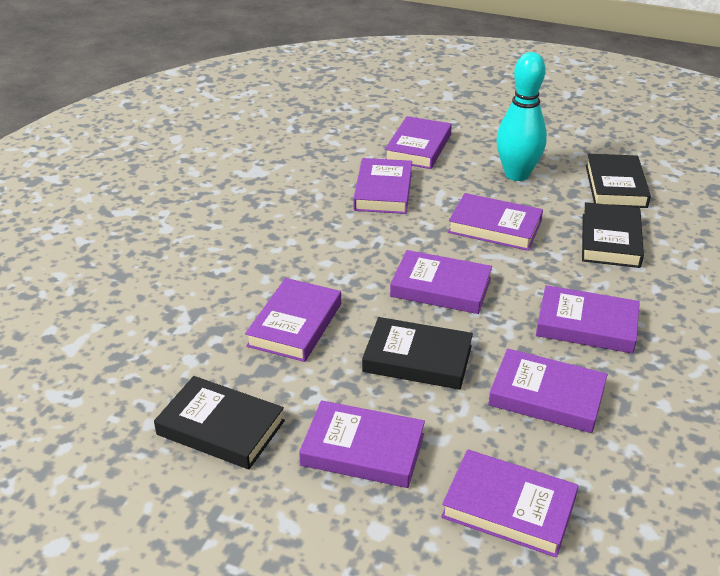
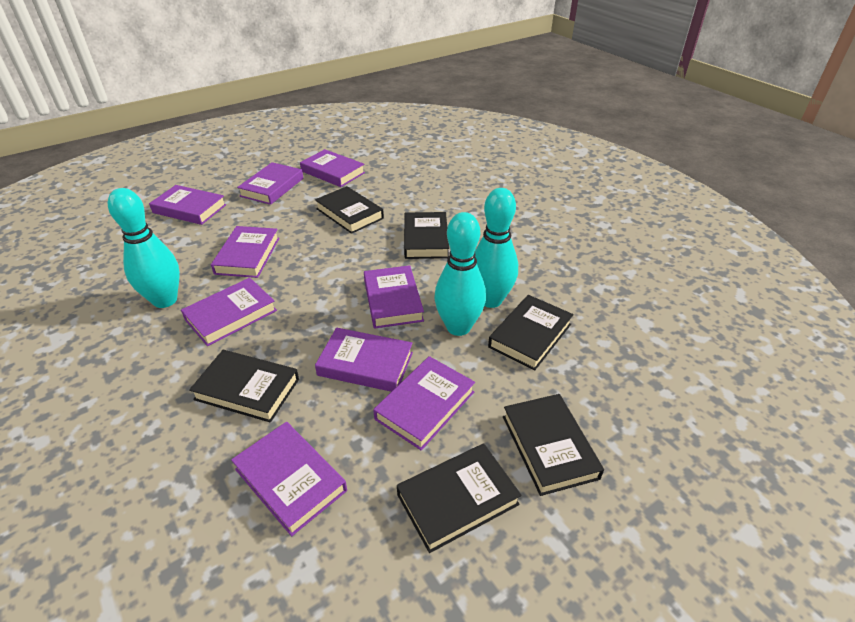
black book: [154,376,285,469] [362,317,473,390] [582,202,644,268] [586,154,651,208] = 4 -> [189,350,299,423] [315,186,384,234] [397,443,522,553] [404,212,449,259] [488,295,574,370] [503,394,604,496] = 6
turquoise bowling pin: [496,52,547,181] = 1 -> [108,188,180,308] [434,212,486,336] [475,188,518,308] = 3

